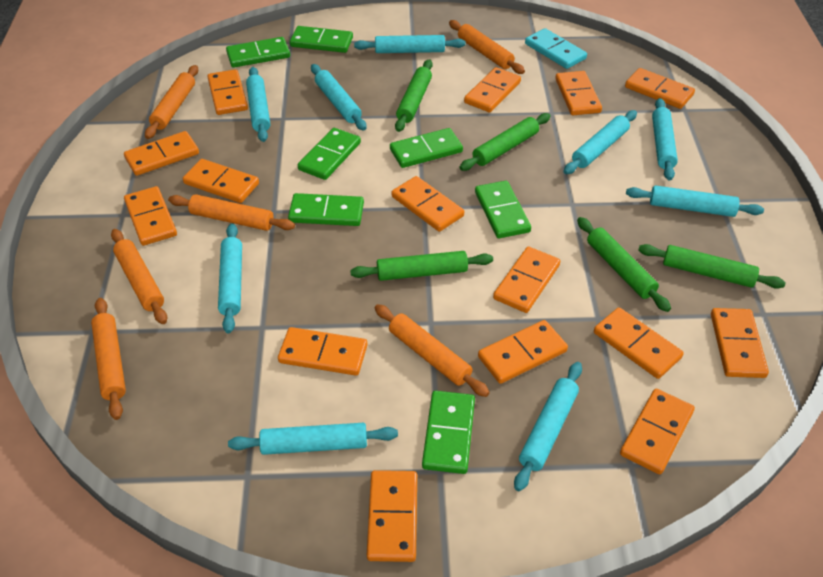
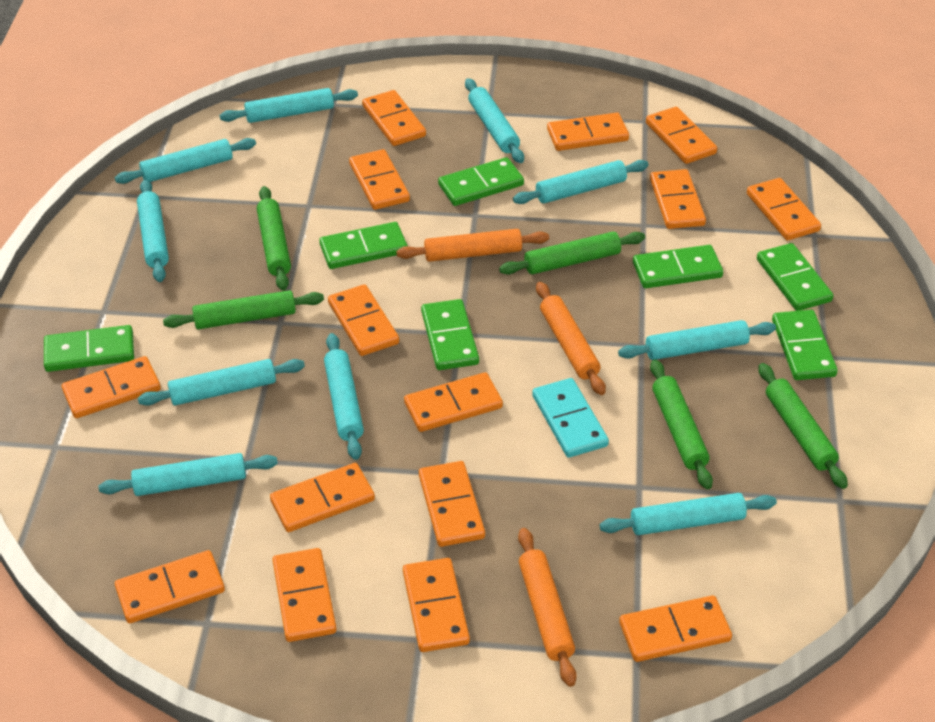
orange rolling pin: [91,298,126,420] [111,229,167,324] [145,65,198,139] [168,194,295,231] [375,304,490,397] [449,20,525,74] = 6 -> [396,229,549,262] [518,528,577,687] [536,282,606,395] = 3
turquoise rolling pin: [218,223,242,333] [228,423,398,455] [246,67,270,142] [311,64,367,131] [354,35,466,53] [514,362,582,491] [564,110,637,174] [626,185,764,217] [652,98,678,181] = 9 -> [99,453,278,496] [115,138,256,184] [137,179,169,282] [138,359,305,406] [220,88,358,123] [324,333,364,460] [465,78,524,163] [513,160,649,204] [600,493,777,535] [618,320,776,360] = 10

